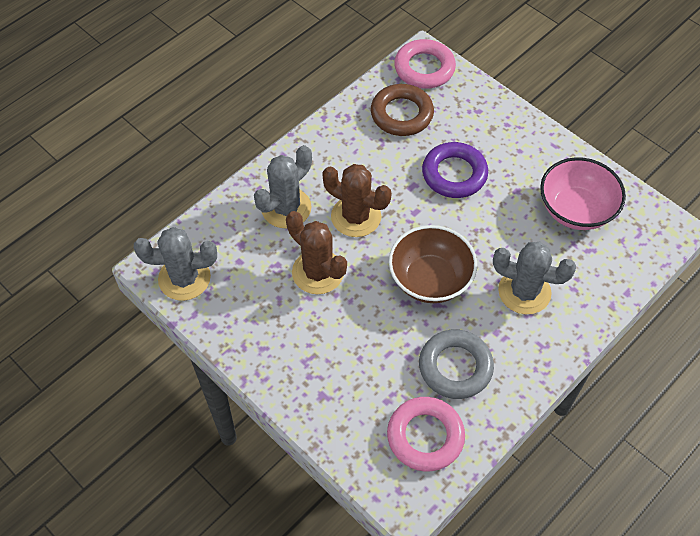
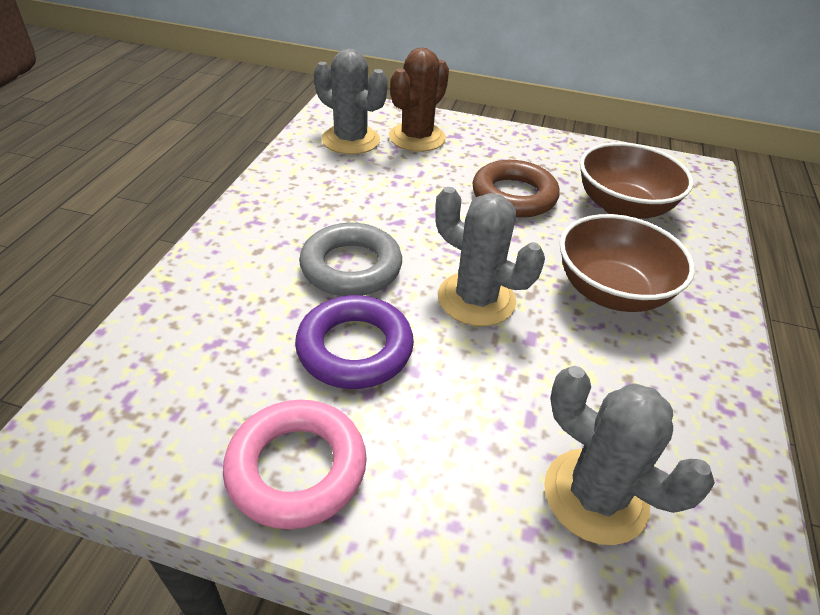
brown bowl: [389,225,477,303] = 1 -> [560,214,695,312] [580,142,694,219] = 2
brown cactus: [286,211,347,294] [322,164,391,237] = 2 -> [389,47,449,152] = 1
pink bowl: [540,157,626,230] = 1 -> none = 0
pink ring: [387,397,465,472] [394,39,456,89] = 2 -> [223,400,367,529] = 1

